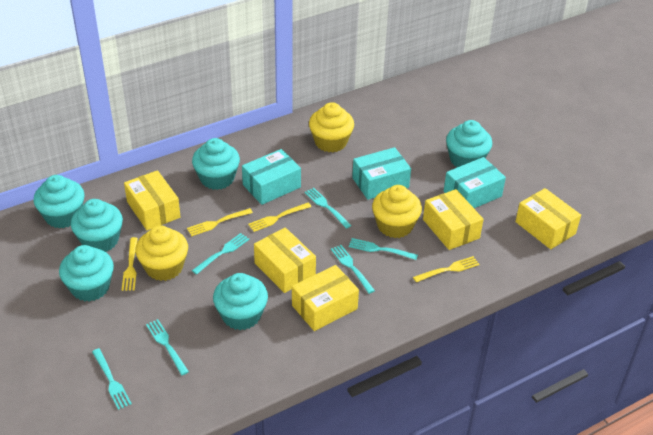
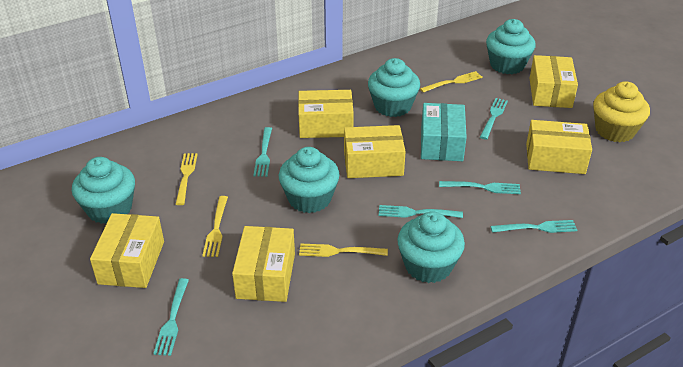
turquoise box: [242,149,301,205] [352,147,411,200] [444,157,506,208] = 3 -> [421,103,467,161] = 1
turquoise cupcake: [34,175,84,228] [59,245,114,302] [71,199,123,252] [192,138,240,190] [213,273,268,330] [446,120,492,167] = 6 -> [72,157,135,224] [279,147,339,213] [368,58,420,117] [397,211,465,283] [486,19,536,74] = 5
yellow box: [124,170,181,230] [254,227,316,293] [292,265,359,331] [423,189,484,250] [515,188,581,249] = 5 -> [90,213,164,288] [232,226,295,302] [298,90,354,138] [344,125,406,178] [526,120,592,174] [530,55,578,108] = 6
yellow cupcake: [135,225,188,281] [309,102,354,152] [372,185,422,238] = 3 -> [593,81,650,142] = 1

